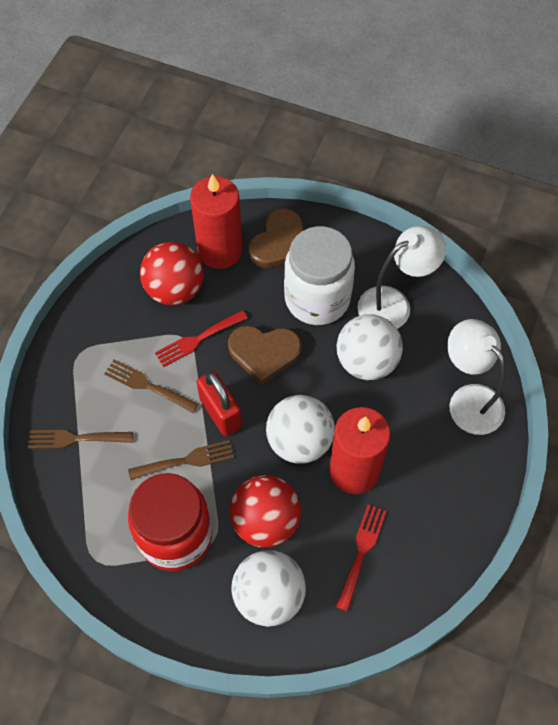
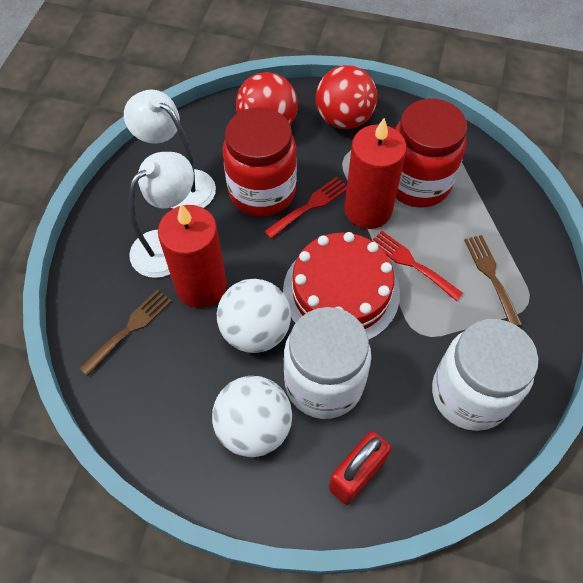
brown fork: [28,430,133,449] [104,360,199,413] [128,440,234,480] = 3 -> [79,289,172,376] [464,235,522,326] = 2
brown heart: [228,325,302,385] [249,209,304,268] = 2 -> none = 0
red cake: none = 0 -> [283,232,400,340] = 1
red jar: [128,473,212,571] = 1 -> [223,107,297,216] [395,99,467,208] = 2
white ball: [231,550,306,627] [266,395,335,464] [337,314,403,380] = 3 -> [212,376,292,457] [217,279,291,353] = 2
white jar: [284,226,355,325] = 1 -> [284,307,371,419] [432,319,538,431] = 2

